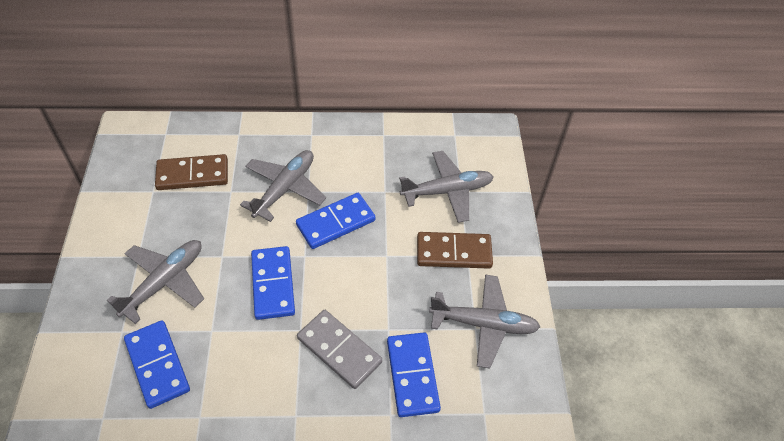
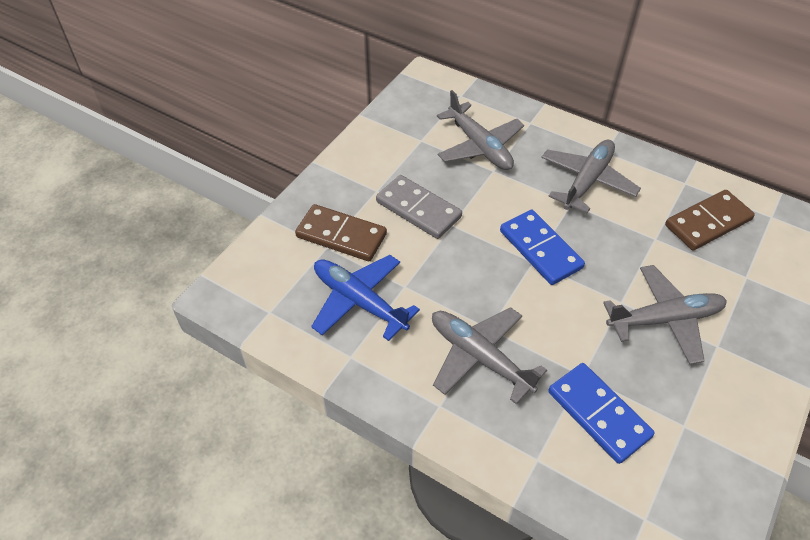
blue domino: [124,320,190,409] [251,246,295,320] [296,193,375,249] [387,333,441,417] = 4 -> [500,210,585,285] [548,363,655,464] = 2
blue plane: none = 0 -> [311,255,420,341] = 1

